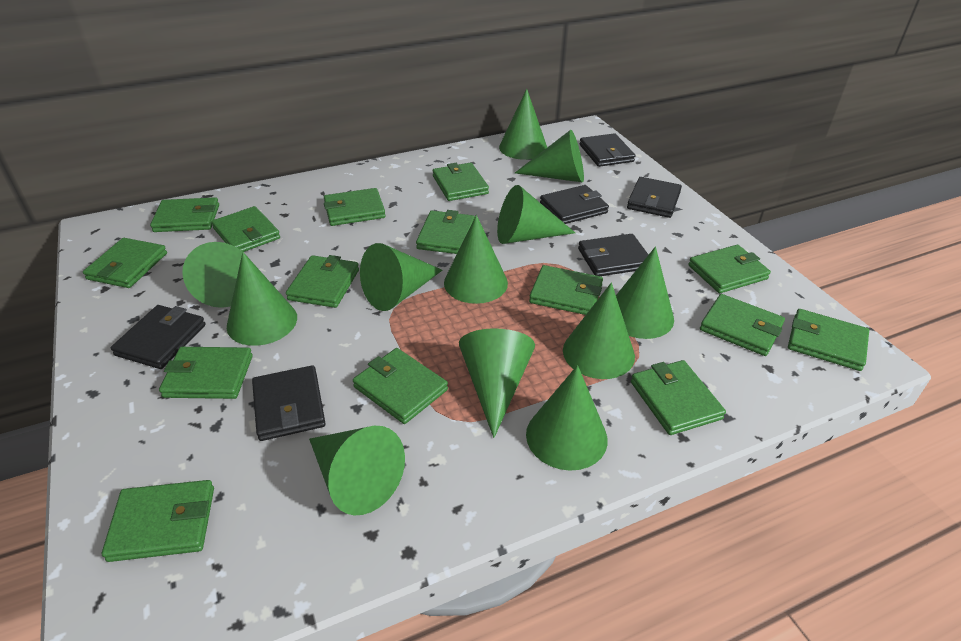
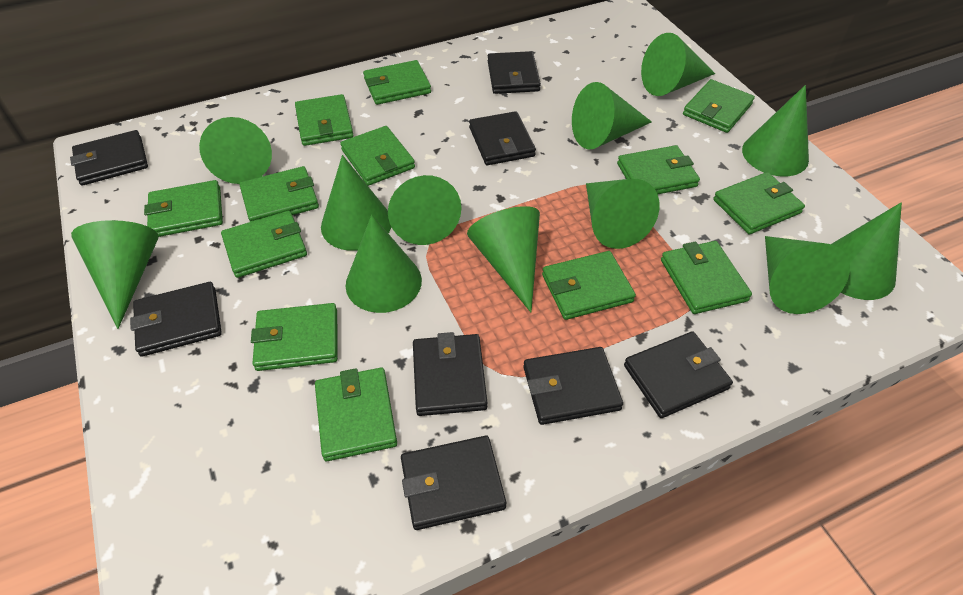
black wallet: [111,305,206,369] [252,365,326,441] [540,185,609,224] [578,234,648,276] [579,133,636,167] [627,177,682,218] = 6 -> [70,130,148,186] [130,282,222,357] [401,436,506,530] [413,332,487,416] [469,111,536,165] [488,51,541,94] [523,347,623,425] [624,331,733,418] = 8
green wallet: [83,238,167,288] [102,480,214,562] [150,197,219,232] [159,347,253,399] [211,206,280,252] [286,255,359,308] [324,188,386,226] [353,348,448,424] [416,210,475,254] [433,163,489,201] [529,265,603,315] [631,360,726,435] [688,245,771,293] [700,294,785,356] [788,309,869,371] = 15 -> [144,180,223,237] [221,211,307,278] [239,166,319,222] [251,303,338,371] [295,94,354,146] [315,368,397,461] [340,126,415,186] [363,60,431,105] [542,251,636,320] [617,145,700,194] [661,241,752,314] [683,79,755,133] [713,172,805,234] = 13

